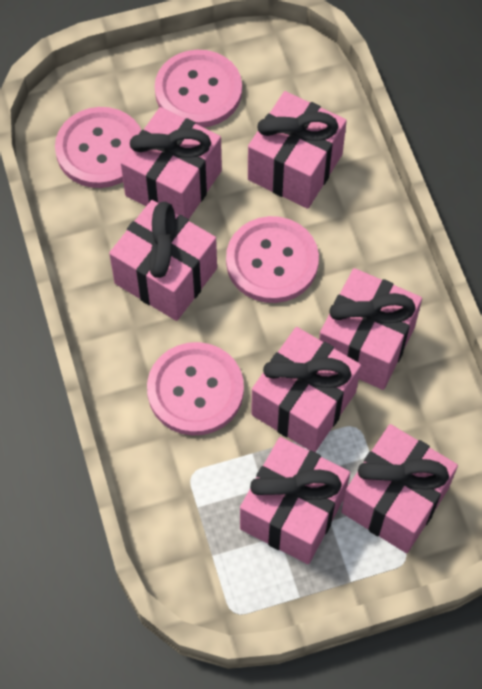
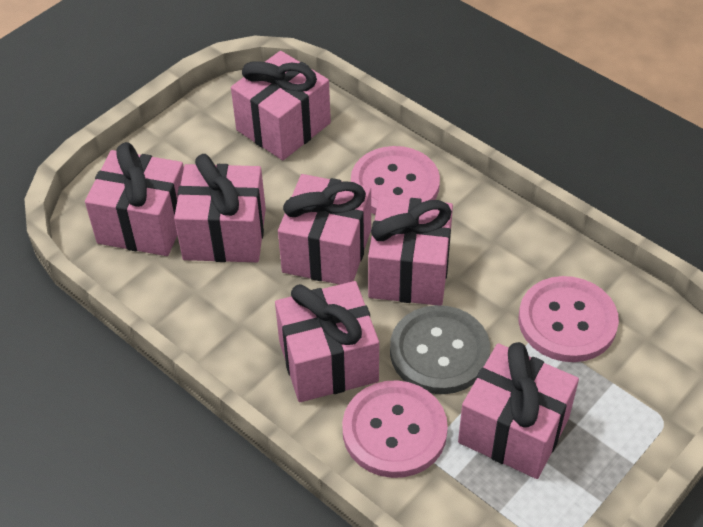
grey button: none = 0 -> [390,305,490,394] = 1
pink button: [55,107,141,188] [147,342,244,435] [155,50,242,127] [226,216,319,303] = 4 -> [342,380,448,478] [351,146,440,215] [519,276,619,362] = 3

